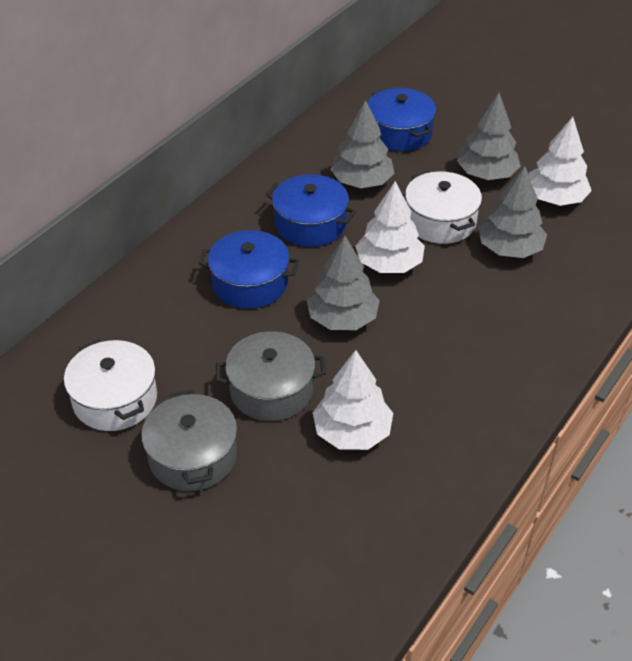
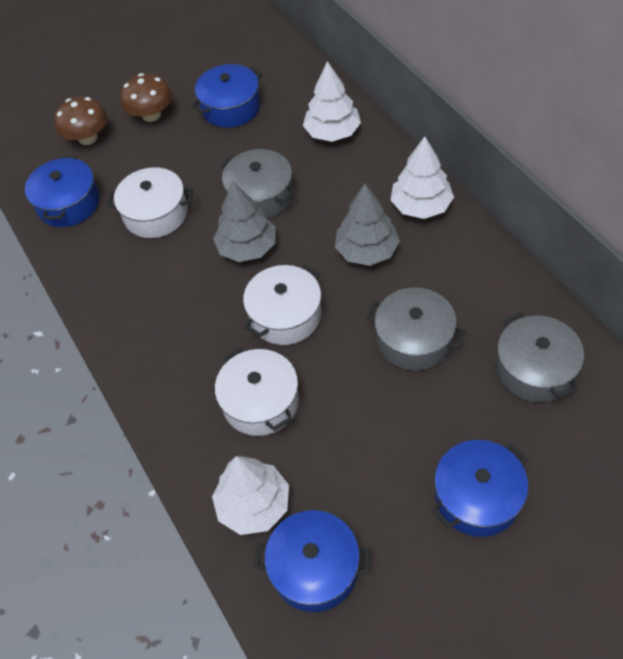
blue pot: [198,230,299,309] [266,174,356,247] [367,88,436,151] = 3 -> [25,156,100,227] [192,64,262,128] [254,510,370,612] [432,440,528,537] = 4
brown mushroom: none = 0 -> [54,97,107,145] [120,73,172,122] = 2
grey pot: [141,390,237,491] [216,331,326,421] = 2 -> [221,149,296,218] [366,288,466,371] [496,313,584,402] = 3
grey tree: [307,236,380,330] [330,100,394,188] [457,93,521,180] [478,166,547,258] = 4 -> [213,181,275,262] [335,184,400,266] = 2
white pot: [64,339,157,431] [405,171,482,244] = 2 -> [107,167,193,238] [215,347,299,436] [243,264,321,345] = 3

